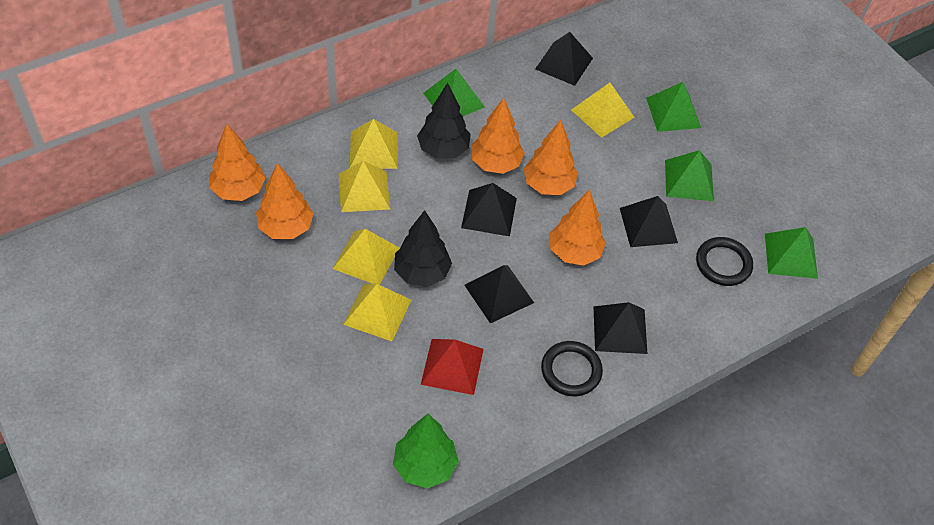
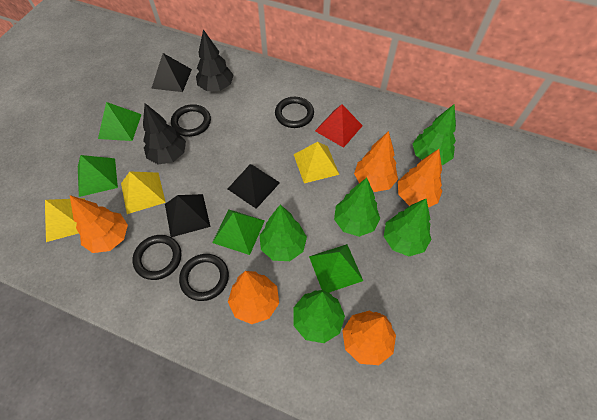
black pyramid: [461,183,517,236] [465,265,534,324] [535,32,593,86] [593,302,647,354] [620,196,678,247] = 5 -> [151,53,192,92] [165,194,211,237] [228,164,280,209] = 3
black ring: [541,341,603,396] [696,237,753,286] = 2 -> [132,235,181,280] [171,104,211,137] [179,254,229,301] [275,97,314,128] = 4
green tree: [393,414,459,489] = 1 -> [260,205,307,261] [293,290,345,343] [334,178,380,237] [384,199,431,256] [413,105,456,165] = 5
yellow pyramid: [333,229,399,285] [339,161,390,212] [343,284,411,341] [350,119,398,169] [571,83,635,138] = 5 -> [45,198,85,242] [121,172,166,214] [294,142,339,183] = 3

